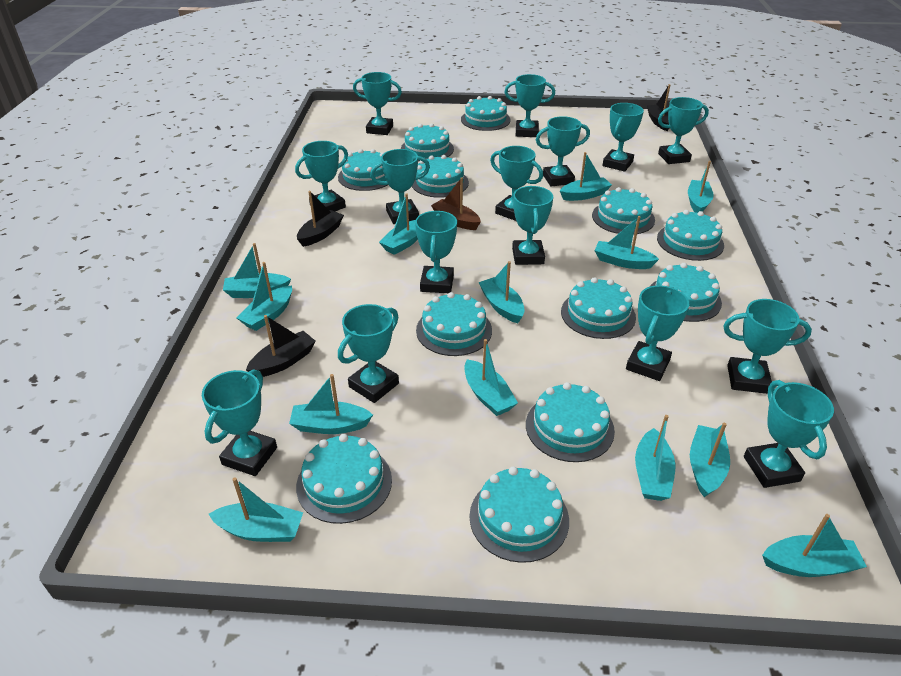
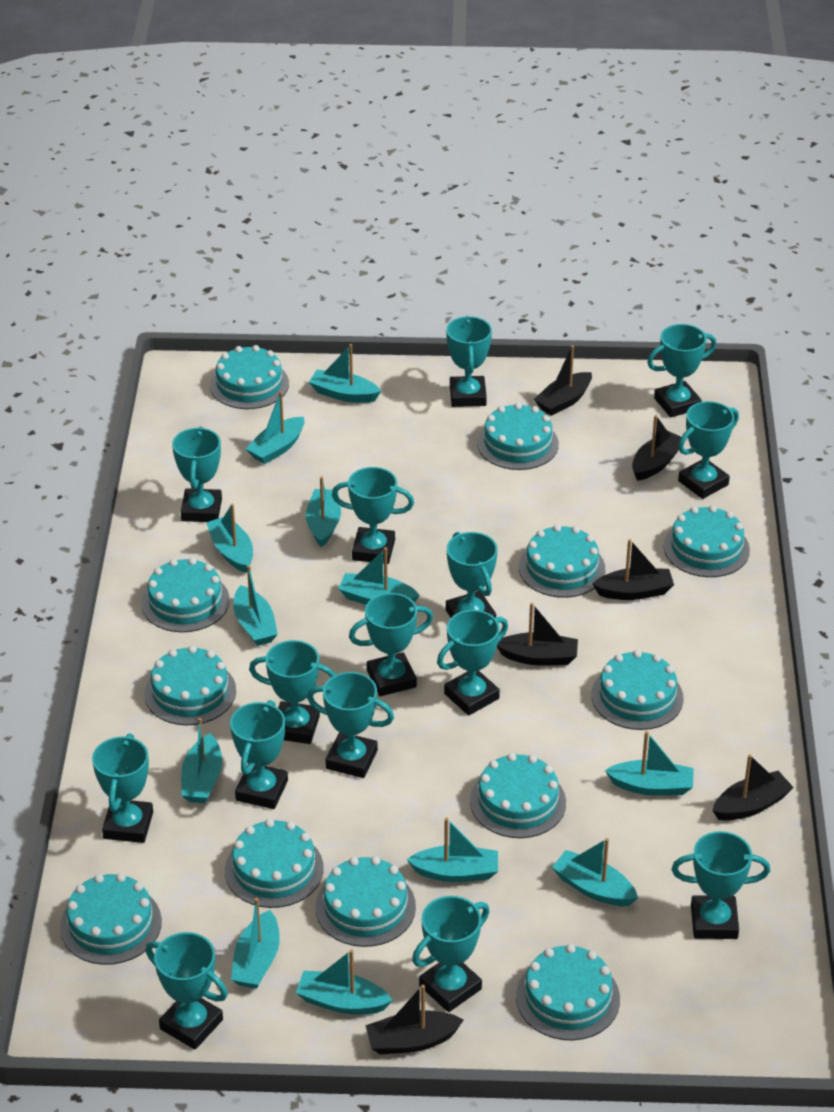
black boat: [246,315,316,378] [297,191,344,247] [647,84,670,131] = 3 -> [365,985,464,1055] [497,603,578,666] [534,345,592,416] [592,539,674,600] [632,415,681,481] [712,754,794,821] = 6
brown boat: [431,177,481,230] = 1 -> none = 0
turquoise boat: [209,477,303,542] [223,243,291,298] [236,262,292,331] [289,374,373,434] [379,193,418,255] [464,339,518,416] [479,261,525,323] [560,152,612,201] [594,216,659,269] [635,415,675,501] [688,161,714,213] [690,423,730,497] [762,514,867,577] = 13 -> [181,718,222,803] [206,504,253,573] [231,898,280,989] [233,565,278,646] [246,391,304,464] [296,949,393,1015] [306,477,341,547] [309,344,381,403] [338,547,420,605] [407,818,498,882] [552,838,638,906] [605,731,694,796] = 12

